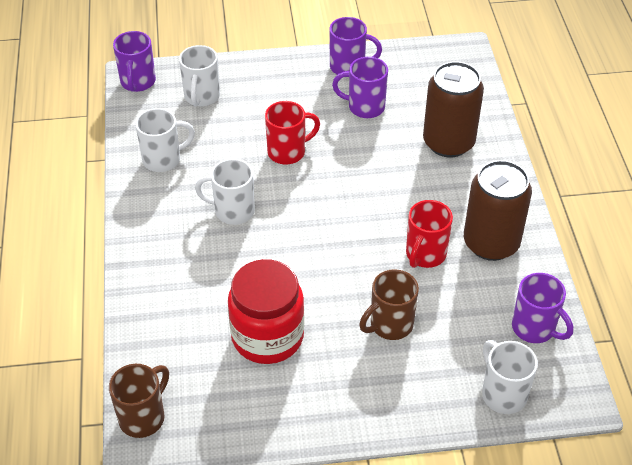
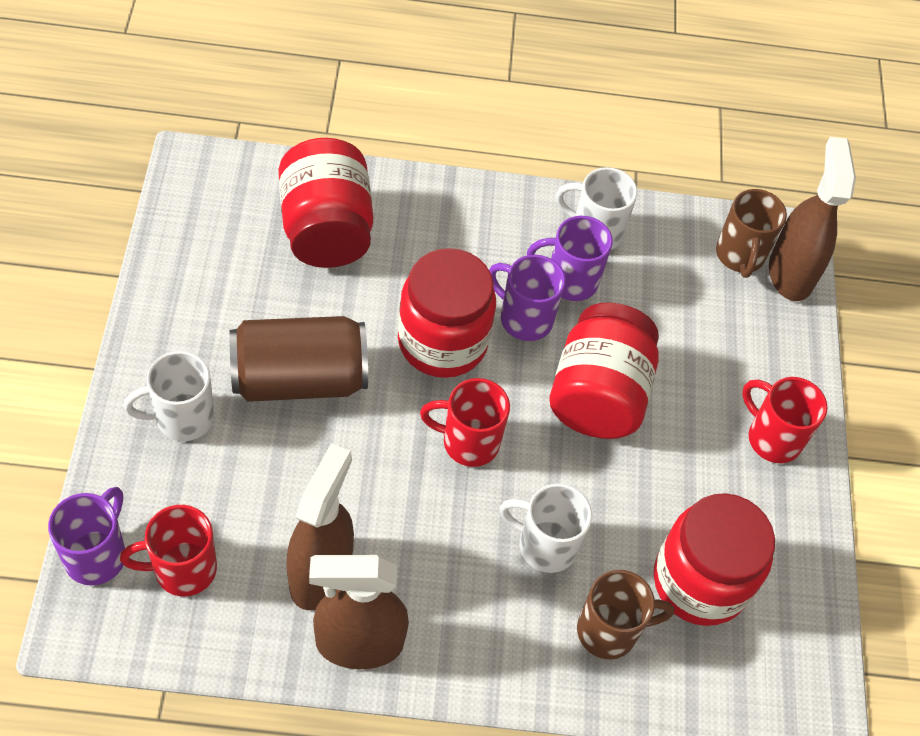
brown can: [423,61,484,158] [464,160,532,261] = 2 -> [229,316,368,402] = 1
brown spray bottle: none = 0 -> [286,443,354,610] [309,555,409,669] [769,137,856,301] = 3
purple mug: [113,31,156,92] [329,17,382,77] [332,57,388,118] [512,273,573,343] = 4 -> [48,487,125,586] [489,255,566,341] [527,216,613,301] = 3
red jar: [228,259,304,364] = 1 -> [279,138,374,268] [398,248,496,378] [550,303,659,439] [654,493,775,626] = 4
red mug: [265,101,320,164] [406,200,453,268] = 2 -> [120,505,217,596] [420,378,510,467] [742,377,828,463] = 3
white mug: [135,108,195,172] [179,45,220,106] [195,159,255,225] [482,340,538,414] = 4 -> [124,351,214,441] [500,483,592,573] [556,167,638,250] = 3

